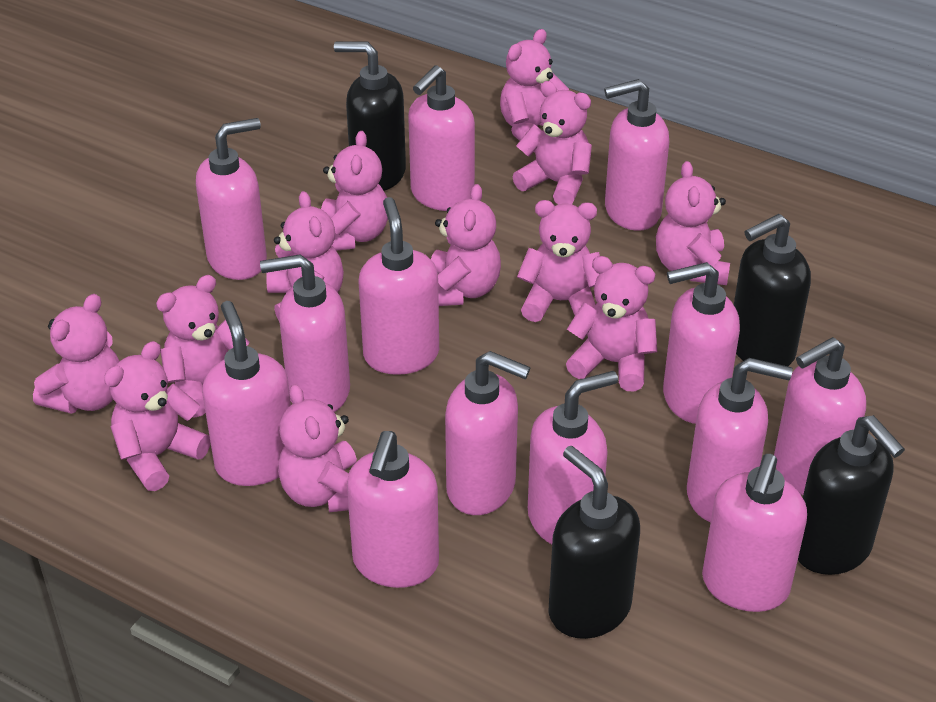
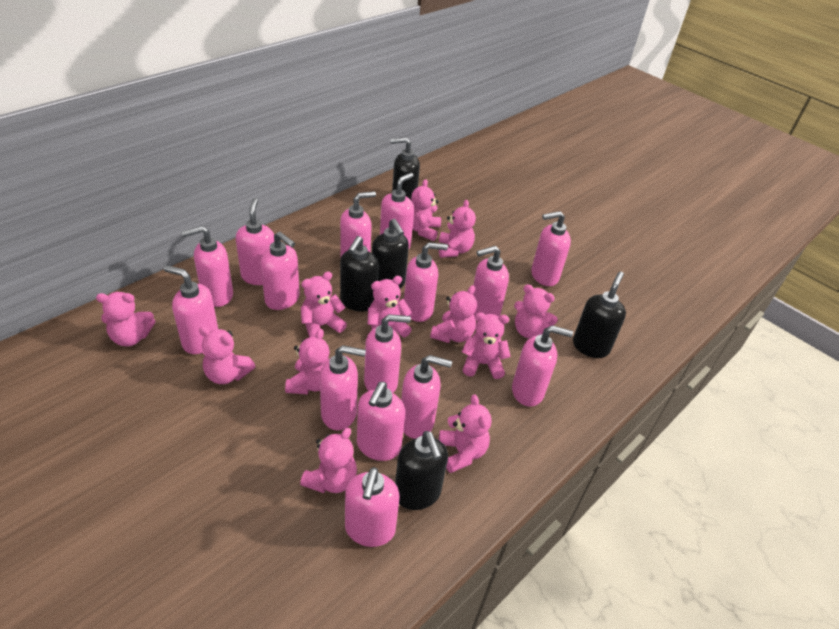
black soap dispenser: [334,41,406,191] [549,446,640,639] [734,214,811,366] [798,415,905,575] = 4 -> [340,236,379,312] [372,219,409,289] [390,137,420,201] [395,431,448,510] [573,272,626,358] = 5
pink soap dispenser: [196,118,267,280] [202,301,291,486] [260,254,350,412] [347,431,439,588] [359,197,439,375] [408,65,475,211] [445,351,530,515] [528,371,618,544] [604,79,669,231] [663,262,740,424] [687,358,793,522] [702,454,807,612] [774,337,866,495] = 13 -> [164,265,218,354] [182,226,233,307] [236,198,274,285] [260,232,300,310] [320,345,366,430] [340,191,376,257] [345,467,400,547] [357,382,405,461] [364,314,411,393] [380,173,414,248] [401,355,452,439] [404,242,448,322] [473,246,509,317] [512,325,573,407] [531,211,571,286] = 15

